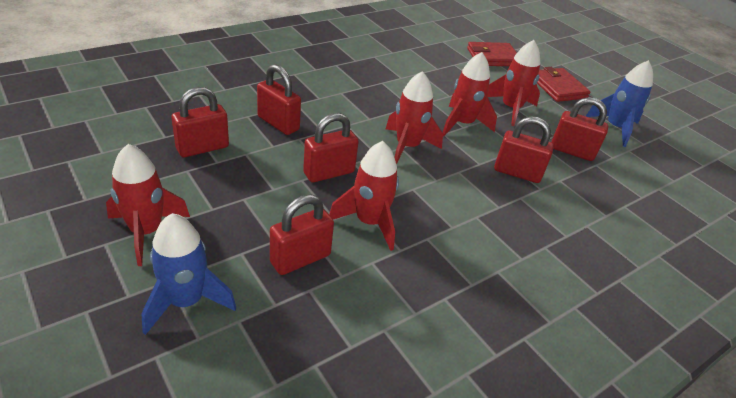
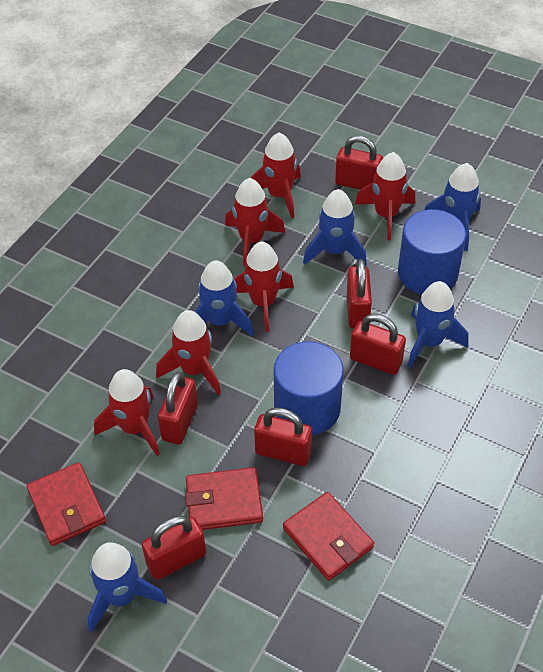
blue cylinder: none = 0 -> [274,341,344,435] [398,209,466,295] = 2
blue rocket: [141,213,236,335] [586,60,653,147] = 2 -> [87,542,167,633] [195,260,254,336] [303,189,367,266] [408,281,468,367] [424,163,481,251] = 5
red rocket: [106,144,190,266] [329,141,399,251] [386,71,443,164] [442,52,497,136] [487,40,540,126] = 5 -> [94,369,160,456] [156,310,221,395] [225,178,285,266] [233,242,294,332] [250,132,301,218] [355,152,415,241] = 6
red wallet: [467,42,517,66] [537,67,591,102] = 2 -> [27,462,106,546] [185,467,263,530] [283,492,374,581] = 3

